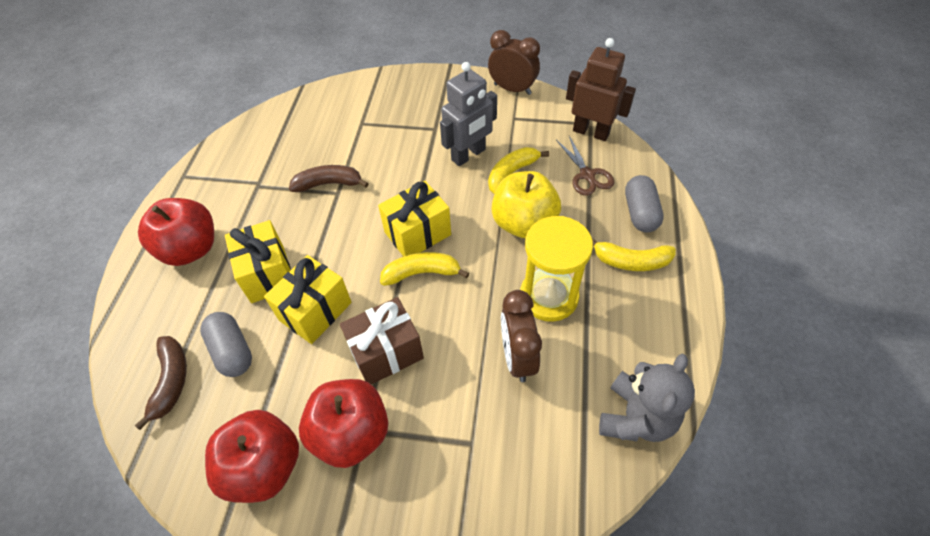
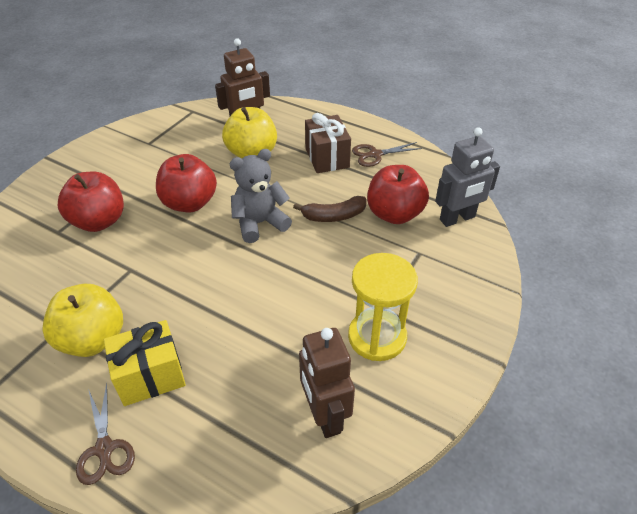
brown banana: [135,336,187,430] [289,165,369,192] = 2 -> [293,196,367,222] = 1
brown clock: [488,30,540,95] [501,290,542,382] = 2 -> none = 0
brown robot: [566,38,636,141] = 1 -> [215,38,270,116] [299,328,355,438] = 2
brown scissors: [556,136,615,196] = 1 -> [76,383,135,485] [352,142,422,167] = 2
grey capsule: [200,312,252,377] [625,175,664,232] = 2 -> none = 0
yellow apple: [492,171,561,238] = 1 -> [42,284,123,357] [222,107,277,158] = 2
yellow banana: [380,252,469,286] [488,147,549,194] [592,238,676,271] = 3 -> none = 0
yellow gift: [225,220,291,303] [264,255,351,344] [378,181,451,257] = 3 -> [104,320,186,406] = 1

